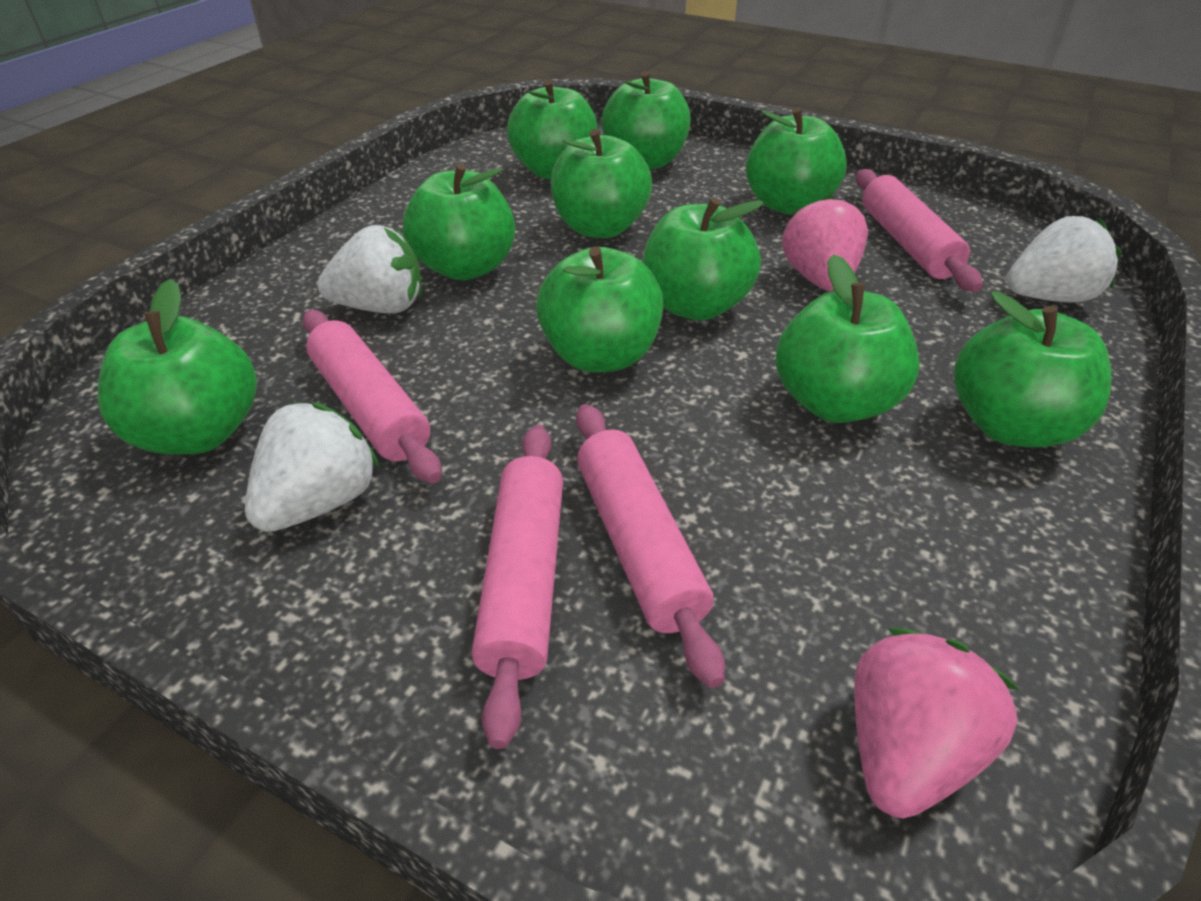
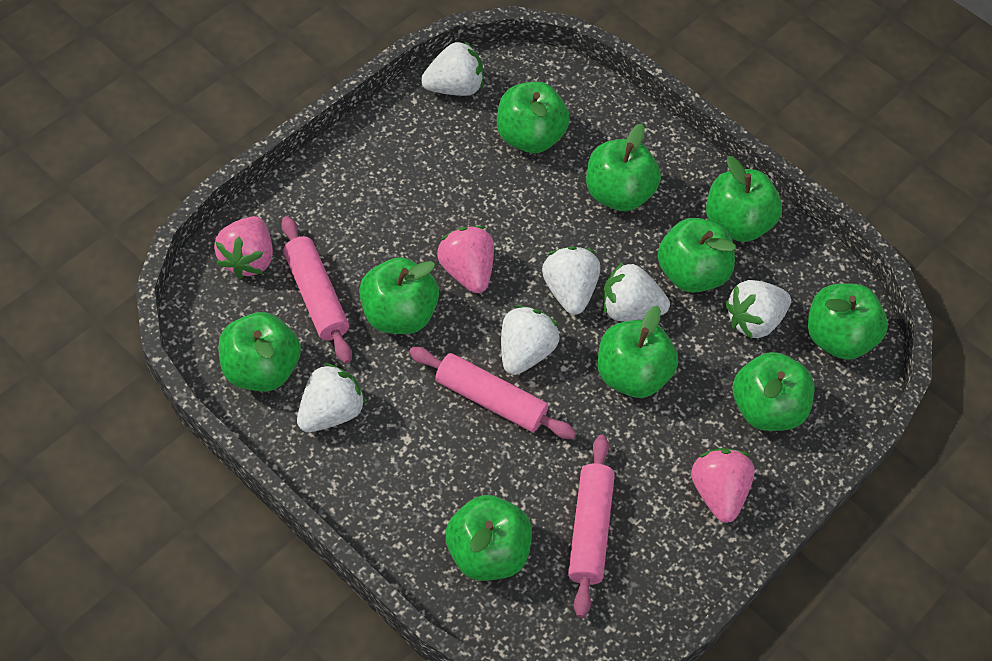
pink rolling pin: [303,310,442,484] [472,425,563,749] [576,404,725,688] [856,169,983,292] = 4 -> [281,216,352,364] [409,347,576,439] [568,435,615,618] = 3
pink strawberry: [782,194,868,291] [854,628,1019,819] = 2 -> [214,216,273,278] [437,226,494,293] [691,448,755,523] = 3
white strawberry: [245,402,380,532] [317,225,422,314] [1006,216,1121,303] = 3 -> [297,363,366,432] [421,41,483,96] [501,305,560,375] [542,246,600,315] [602,262,670,321] [725,280,791,339] = 6

